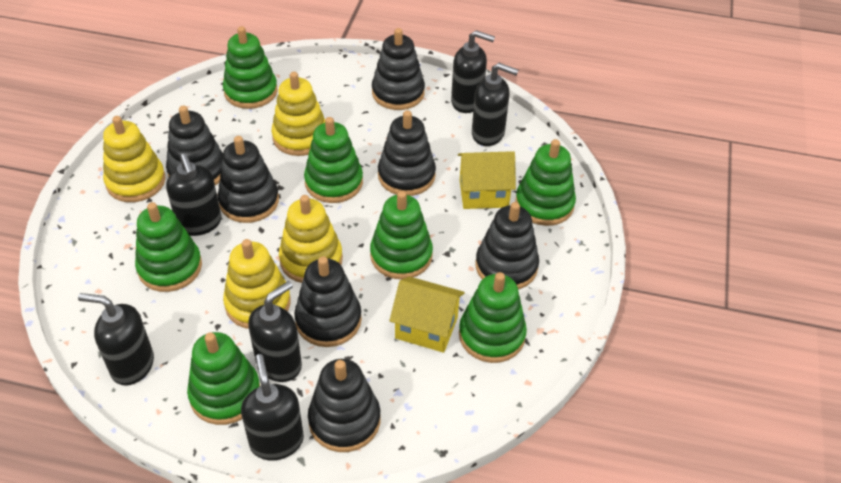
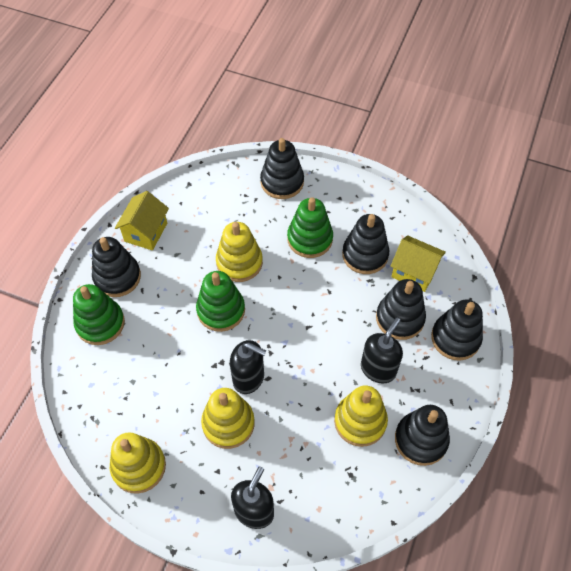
black soap dispenser: [78,293,154,386] [166,154,222,236] [241,354,304,460] [248,281,302,382] [451,30,495,113] [472,63,518,146] = 6 -> [230,340,266,394] [231,466,274,529] [361,318,403,383] = 3
black stacking toy: [166,106,223,185] [218,136,279,223] [294,256,362,347] [308,359,380,452] [372,28,425,110] [378,110,436,196] [475,202,539,289] = 7 -> [92,237,141,297] [260,138,304,199] [342,214,389,274] [376,279,426,340] [395,405,450,466] [431,300,483,360] = 6
green stacking toy: [135,202,202,292] [187,332,260,425] [223,26,278,109] [304,117,363,203] [370,191,433,279] [459,272,527,363] [515,139,576,226] = 7 -> [73,284,125,345] [196,271,245,332] [287,197,333,258] = 3

